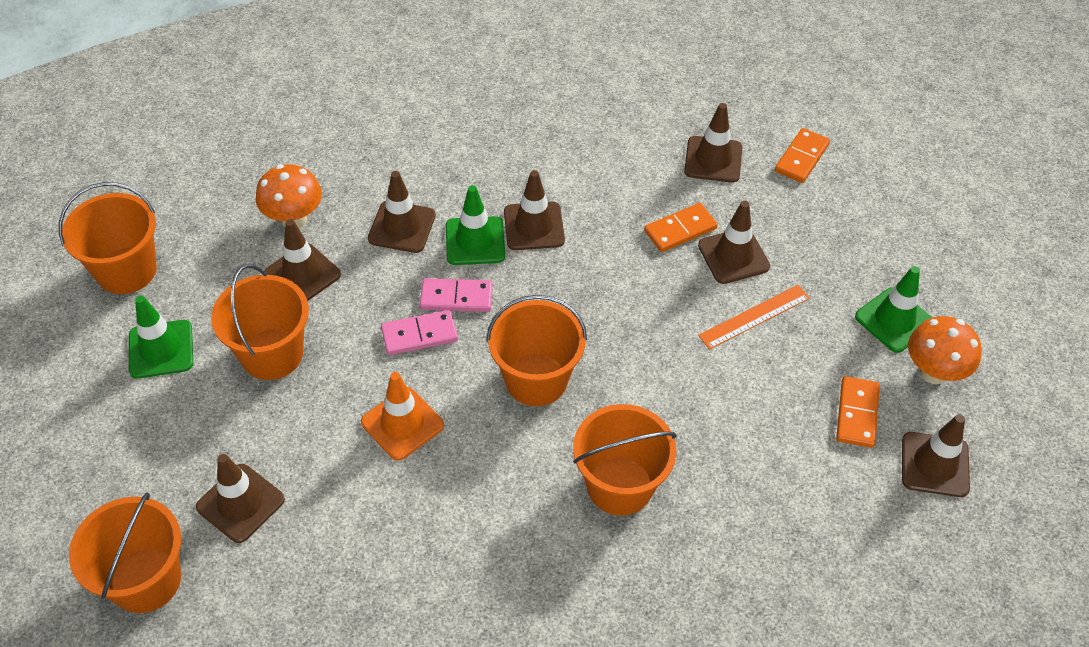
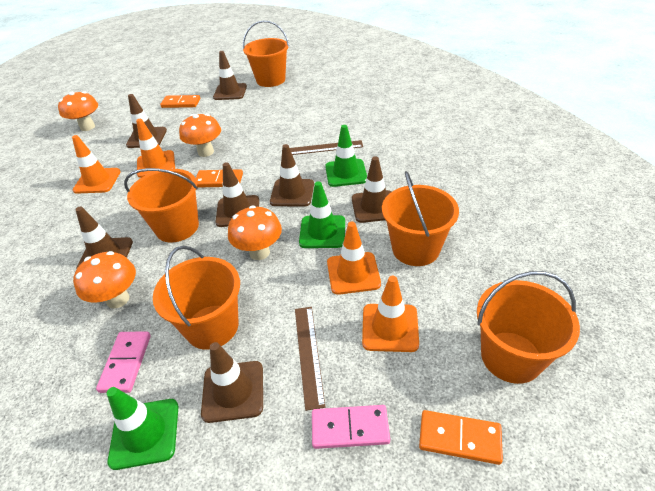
brown ruler: none = 0 -> [290,140,363,155] [295,307,325,411] = 2
orange mushroom: [256,164,322,228] [908,316,981,384] = 2 -> [58,91,98,131] [73,251,136,309] [179,114,221,157] [228,205,282,260] = 4
orange ruler: [698,285,810,350] = 1 -> none = 0
orange traffic cone: [361,372,444,461] = 1 -> [72,135,121,194] [136,119,175,178] [327,222,381,295] [362,276,419,352] = 4

